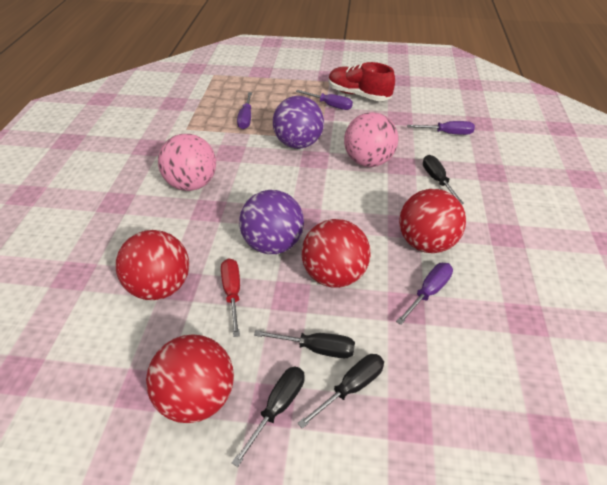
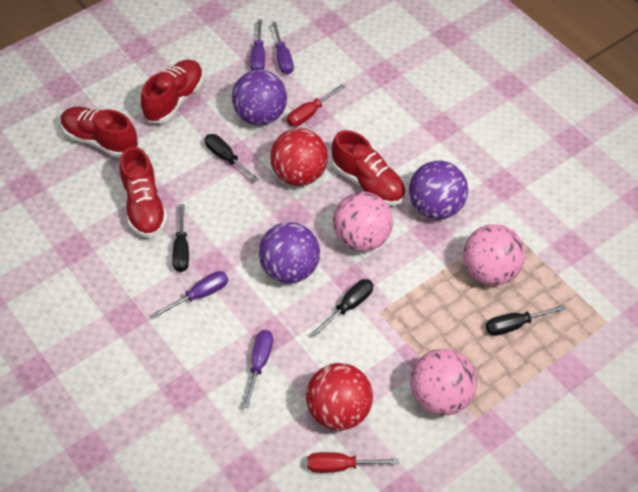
pink ball: [158,134,216,191] [344,112,398,167] = 2 -> [333,192,393,252] [410,349,477,415] [463,224,525,286] = 3
purple ball: [239,190,304,254] [273,96,324,149] = 2 -> [232,70,287,125] [259,222,320,283] [409,161,468,219] = 3
red ball: [116,230,189,300] [146,334,234,423] [302,219,371,288] [399,189,466,253] = 4 -> [270,128,328,186] [306,363,373,430] = 2
red screwdriver: [221,258,240,337] = 1 -> [287,84,345,127] [307,452,399,473] = 2
red shoe: [328,62,395,101] = 1 -> [61,107,138,158] [120,147,168,238] [141,60,204,123] [332,130,405,206] = 4

